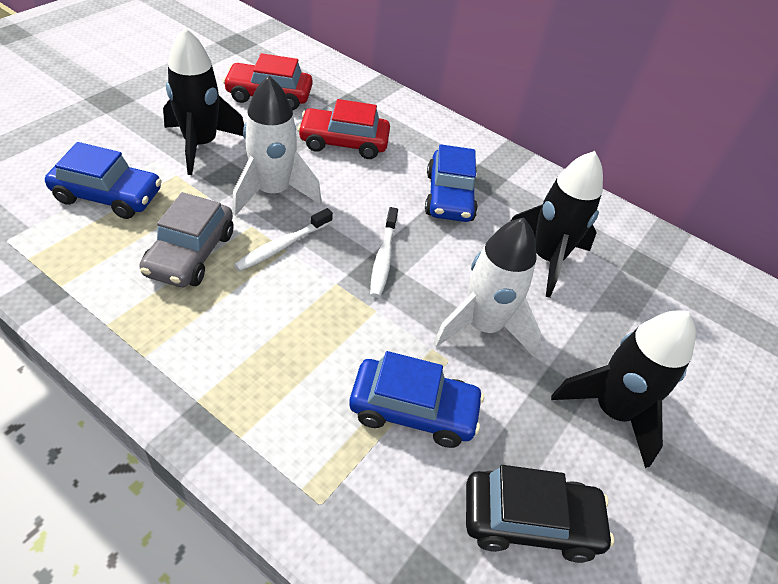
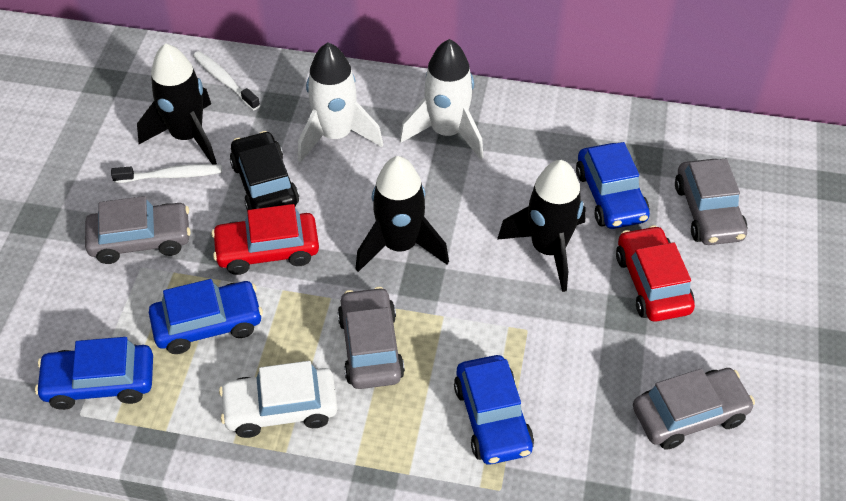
blue car: [45,142,162,219] [349,351,484,448] [425,144,478,222] = 3 -> [35,337,153,410] [149,279,263,354] [454,355,534,465] [576,142,650,229] = 4
grey car: [139,192,234,287] = 1 -> [85,196,191,264] [337,287,405,389] [633,368,755,450] [675,159,748,245] = 4
white car: none = 0 -> [219,361,337,438] = 1

